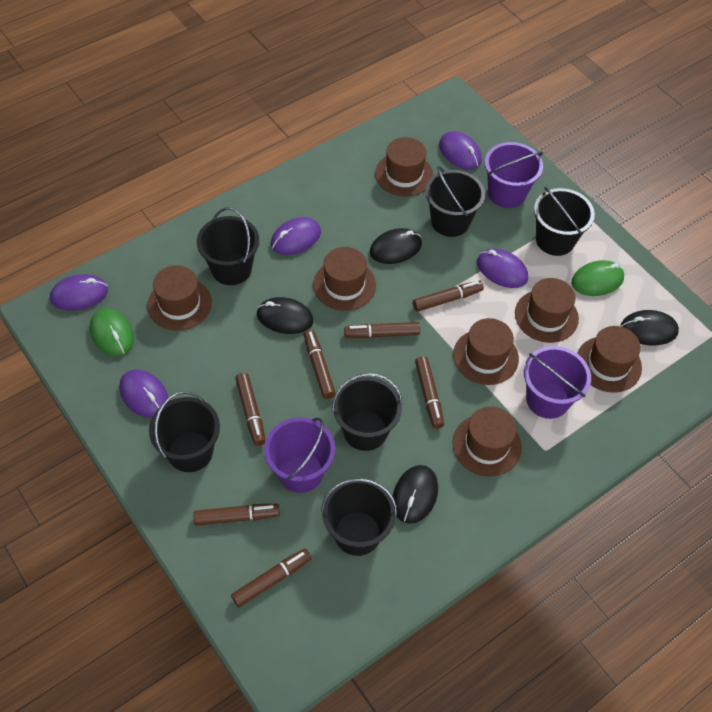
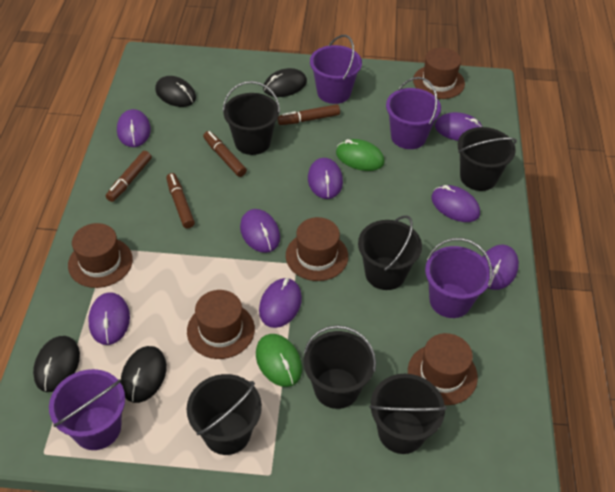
brown hat: [147,265,212,331] [313,247,376,311] [375,137,433,197] [452,406,522,477] [453,318,519,385] [515,278,579,343] [577,326,642,393] = 7 -> [68,223,133,288] [187,290,255,359] [286,217,348,281] [408,333,478,405] [413,48,465,99] = 5
brown marker: [194,504,280,526] [231,549,312,607] [235,373,266,446] [304,330,336,399] [344,322,420,338] [413,280,484,312] [415,356,444,429] = 7 -> [106,151,152,202] [166,173,195,229] [203,131,247,177] [277,104,340,125] = 4
purple bucket: [264,417,335,493] [485,142,543,208] [524,346,591,419] = 3 -> [49,369,125,450] [310,35,362,104] [386,77,441,149] [425,238,492,318] = 4
purple mouse: [50,274,108,310] [119,369,168,418] [271,217,321,255] [439,131,482,169] [477,249,528,288] = 5 -> [88,292,130,345] [117,109,151,147] [240,209,280,253] [259,278,302,328] [308,158,343,199] [431,185,480,222] [435,112,483,141] [483,245,519,290] = 8

